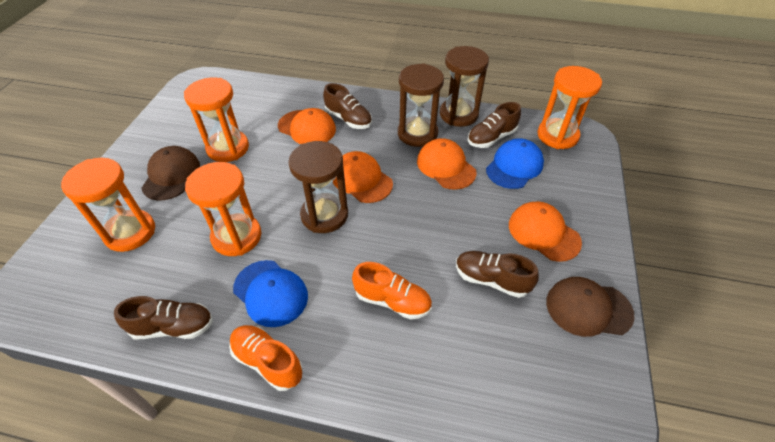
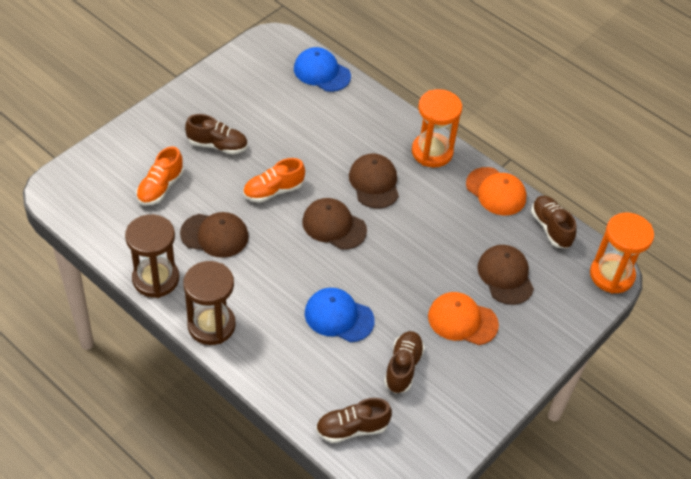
brown cap: [141,146,200,201] [546,277,635,337] = 2 -> [180,212,249,258] [302,198,367,250] [349,154,399,208] [477,245,534,305] = 4
brown hourglass: [288,141,348,233] [398,63,444,147] [440,46,489,127] = 3 -> [125,214,179,298] [183,261,236,345] = 2
orange cap: [278,108,336,144] [333,151,393,203] [417,138,477,190] [509,201,582,262] = 4 -> [428,292,499,345] [466,167,527,216] = 2
orange hourglass: [61,158,155,252] [184,78,249,162] [185,162,261,256] [537,66,602,149] = 4 -> [412,89,462,168] [590,212,654,294] = 2

